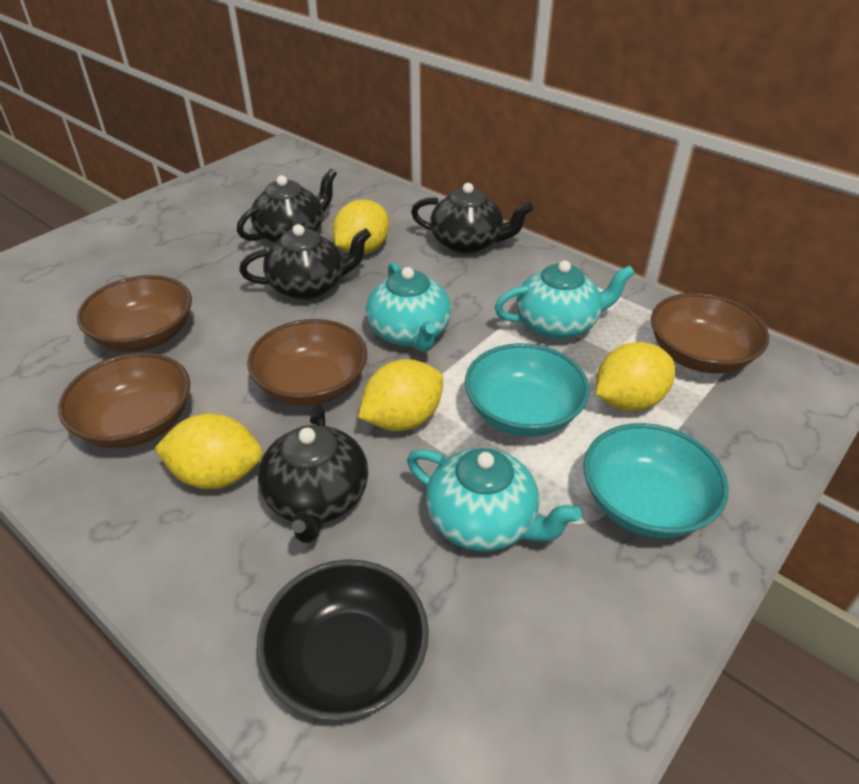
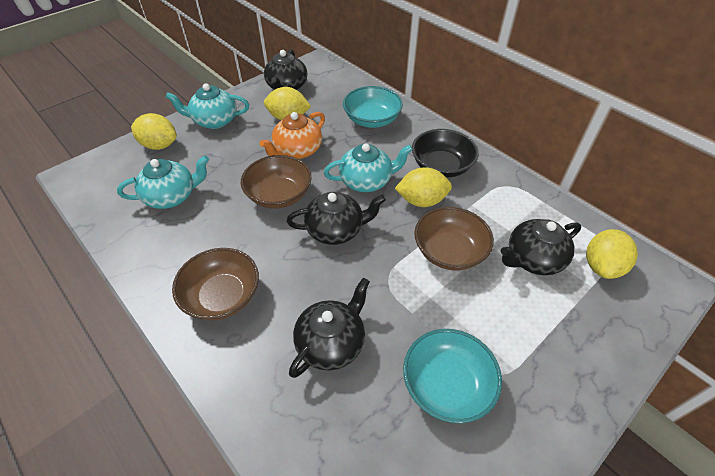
brown bowl: [58,353,190,448] [77,275,192,352] [247,319,367,406] [651,293,769,373] = 4 -> [172,248,259,321] [241,155,312,209] [414,207,494,270] = 3
orange teapot: none = 0 -> [260,112,325,159] = 1

